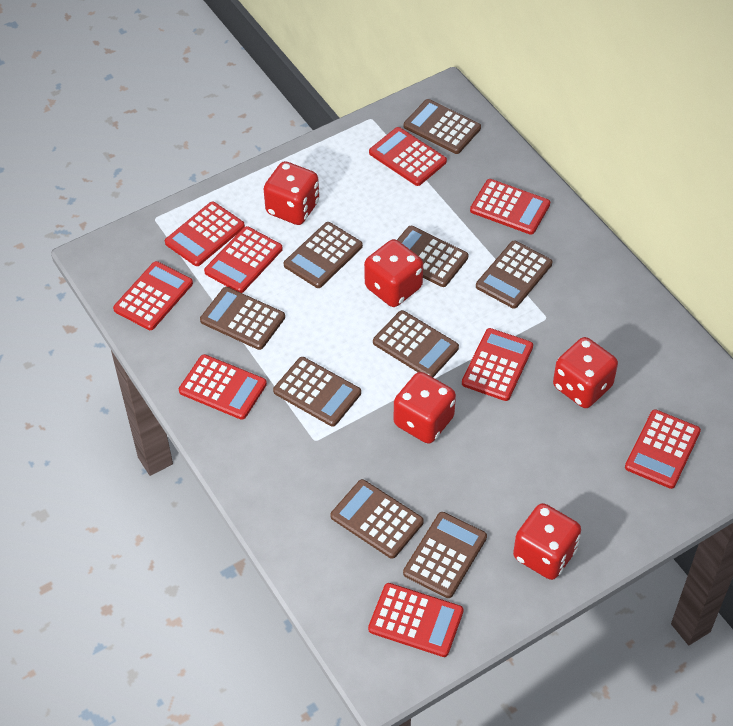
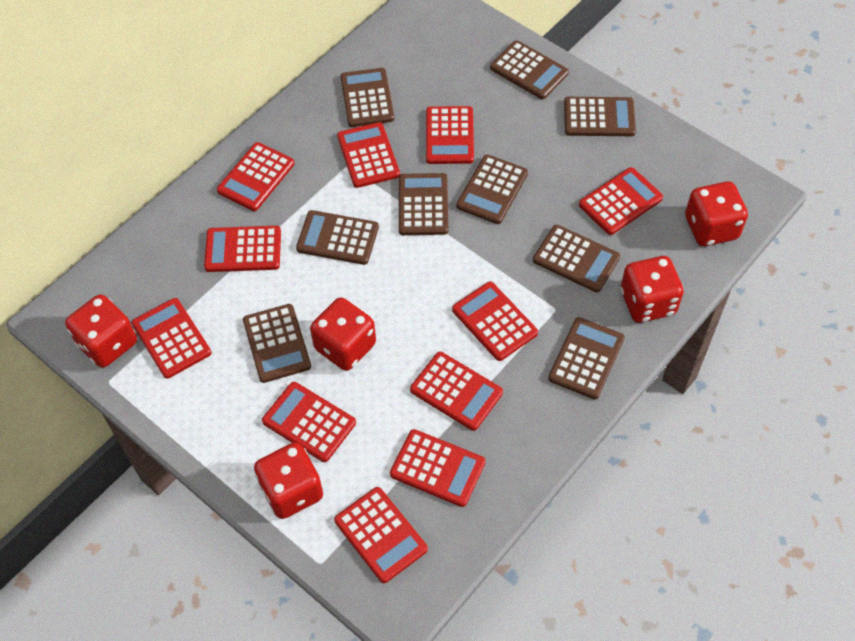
red calculator: [113,261,193,330] [165,202,245,266] [179,354,267,420] [204,226,283,293] [368,583,464,657] [369,127,447,186] [462,328,533,401] [470,179,550,235] [625,409,701,489] = 9 -> [132,298,211,379] [204,226,281,272] [217,142,294,211] [262,382,356,462] [334,487,428,583] [337,122,400,188] [390,429,485,507] [410,352,503,431] [426,106,474,164] [452,281,538,361] [579,167,663,235] = 11

